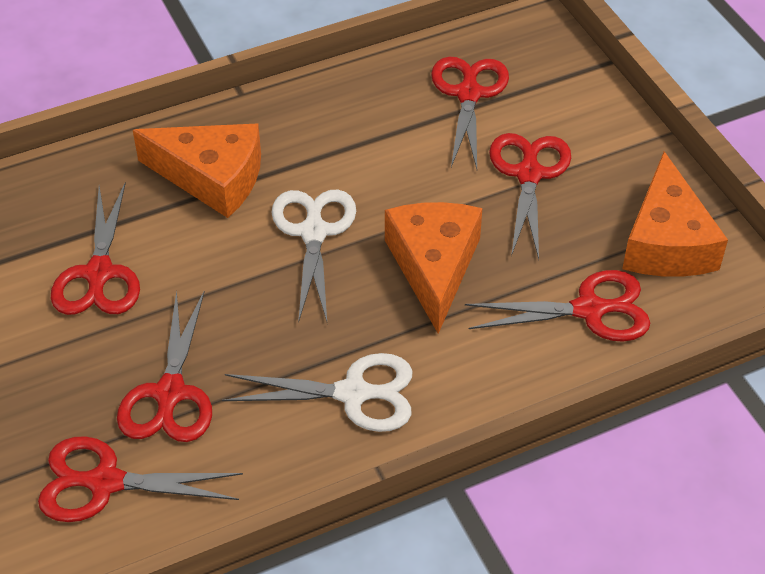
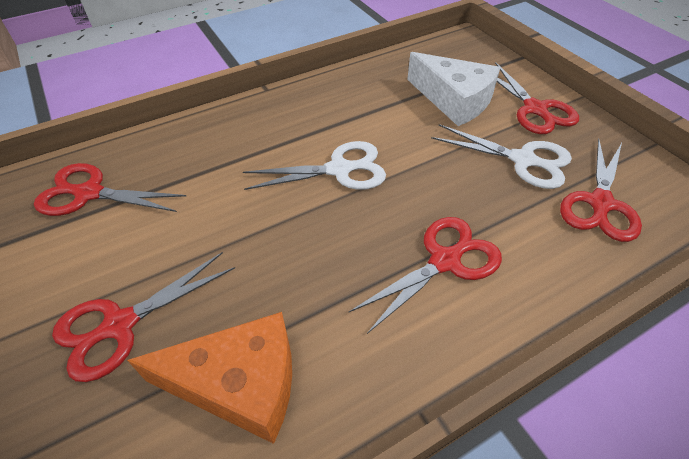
orange cheese: [133,124,261,218] [385,202,483,334] [622,151,728,277] = 3 -> [127,312,292,444] = 1
red scissors: [38,436,243,522] [51,183,140,315] [117,290,212,442] [431,57,509,169] [465,270,650,342] [489,133,571,259] = 6 -> [34,163,186,216] [52,252,235,382] [349,217,502,334] [495,62,579,134] [560,139,642,242] = 5
white cheese: none = 0 -> [407,52,501,126] = 1

